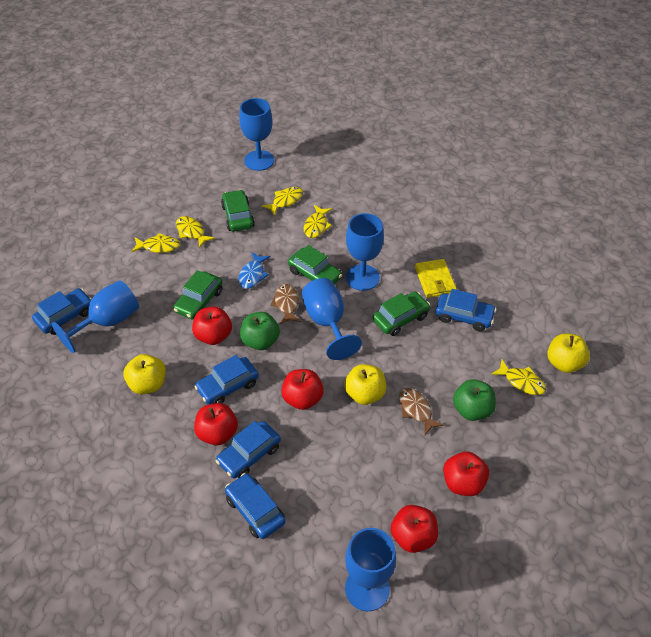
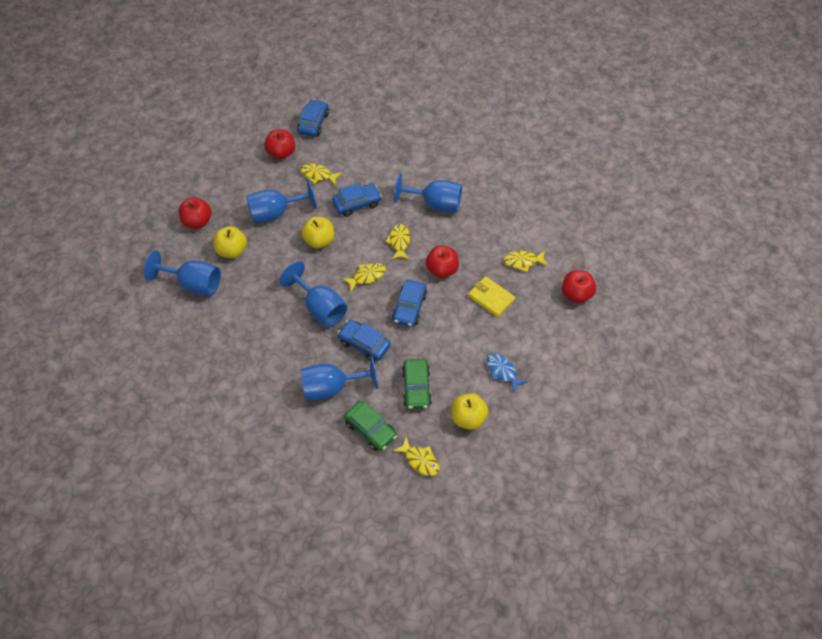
blue car: [32,288,92,335] [194,355,259,405] [216,421,281,478] [225,473,285,539] [436,289,496,331] = 5 -> [297,99,329,137] [332,183,382,217] [337,319,391,361] [392,280,427,327] = 4
brown fish: [270,284,301,324] [399,388,444,435] = 2 -> none = 0
green apple: [240,312,280,350] [453,379,496,421] = 2 -> none = 0
green car: [173,270,222,320] [221,190,255,231] [288,245,342,284] [372,292,430,336] = 4 -> [344,401,397,451] [402,359,432,409] = 2
red apple: [192,307,232,345] [194,403,238,445] [281,369,324,410] [391,505,438,553] [443,451,489,496] = 5 -> [179,197,212,228] [264,129,295,159] [426,246,459,278] [562,270,596,303] = 4

